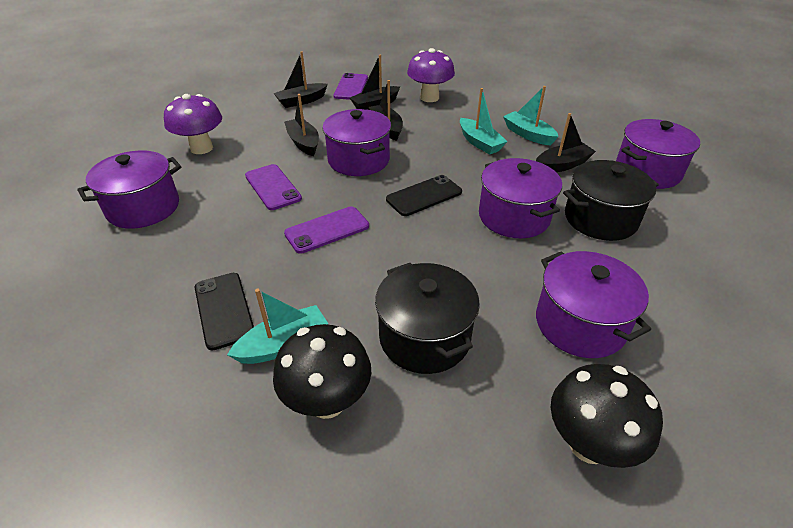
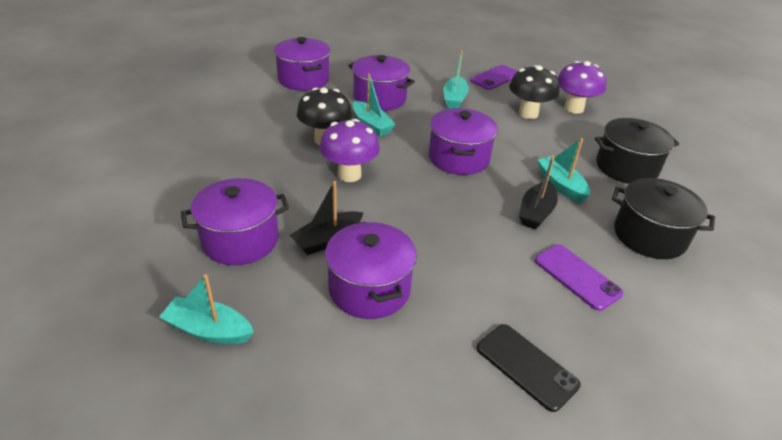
black boat: [273,51,328,108] [284,94,319,156] [350,55,400,110] [369,80,403,141] [536,113,596,172] = 5 -> [290,181,364,255] [519,155,558,230] = 2
black phone: [195,273,254,351] [386,175,462,216] = 2 -> [477,324,581,412] = 1
purple phone: [245,164,302,210] [284,206,369,254] [333,73,368,100] = 3 -> [470,65,518,90] [535,245,623,311] = 2
turquoise boat: [227,289,328,364] [460,88,508,155] [503,86,559,146] = 3 -> [159,274,254,344] [352,73,396,137] [444,50,469,108] [537,138,590,203] = 4

